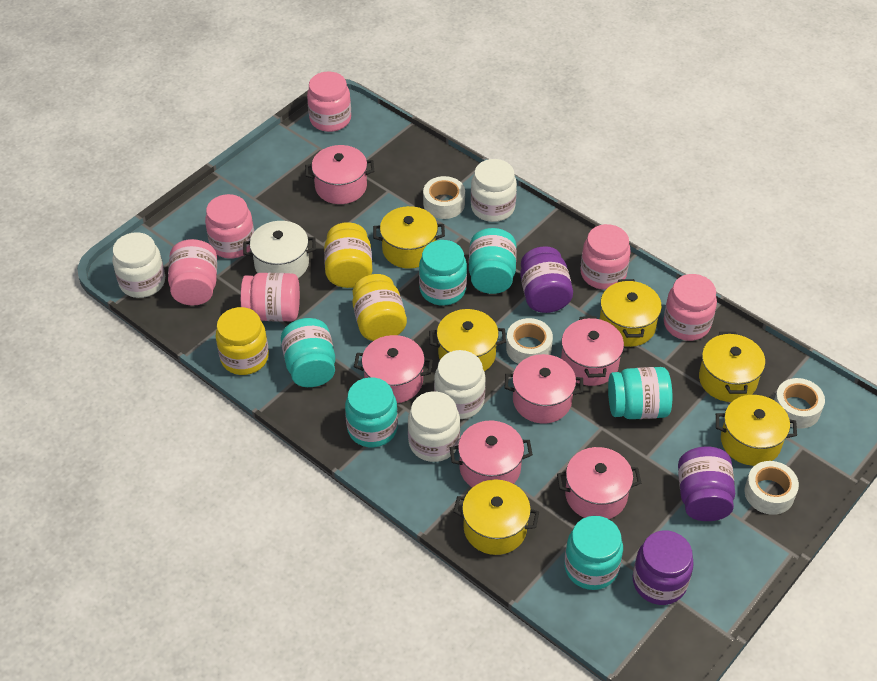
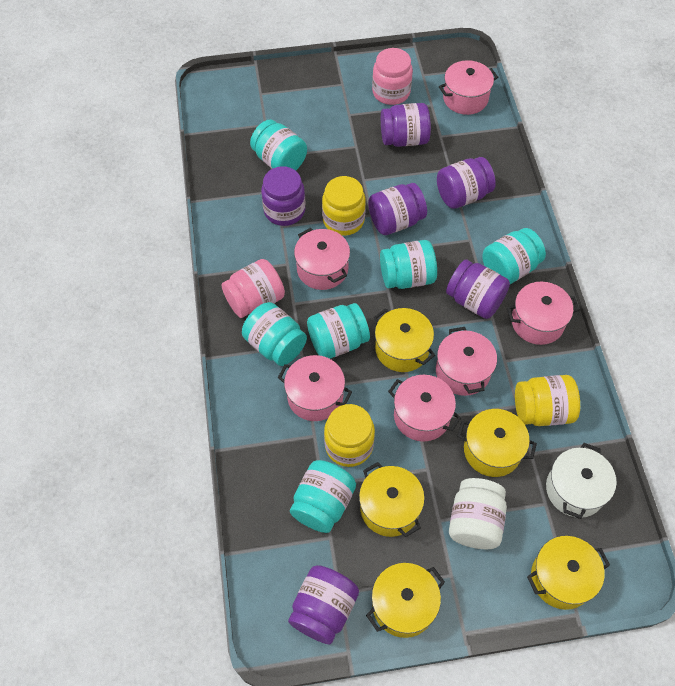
pink jar: [168,239,217,306] [205,194,254,259] [241,273,300,322] [307,72,351,132] [581,224,631,289] [664,274,717,341] = 6 -> [222,259,285,318] [372,48,413,105] = 2
purple jar: [520,246,573,313] [633,530,694,605] [678,446,735,521] = 3 -> [261,166,306,226] [288,565,359,644] [368,183,427,235] [381,103,431,147] [437,157,496,209] [446,260,510,319] = 6
white jar: [112,232,165,298] [408,391,460,462] [434,350,486,419] [471,159,517,222] = 4 -> [449,478,507,549] = 1
white tape: [423,176,465,219] [506,318,553,364] [745,461,799,515] [774,378,825,429] = 4 -> none = 0
yellow pot: [373,206,445,269] [429,309,506,371] [453,479,539,555] [600,279,662,347] [699,332,765,402] [716,395,797,466] = 6 -> [359,462,425,537] [366,563,445,638] [374,308,435,372] [457,409,537,477] [527,536,610,610] = 5

